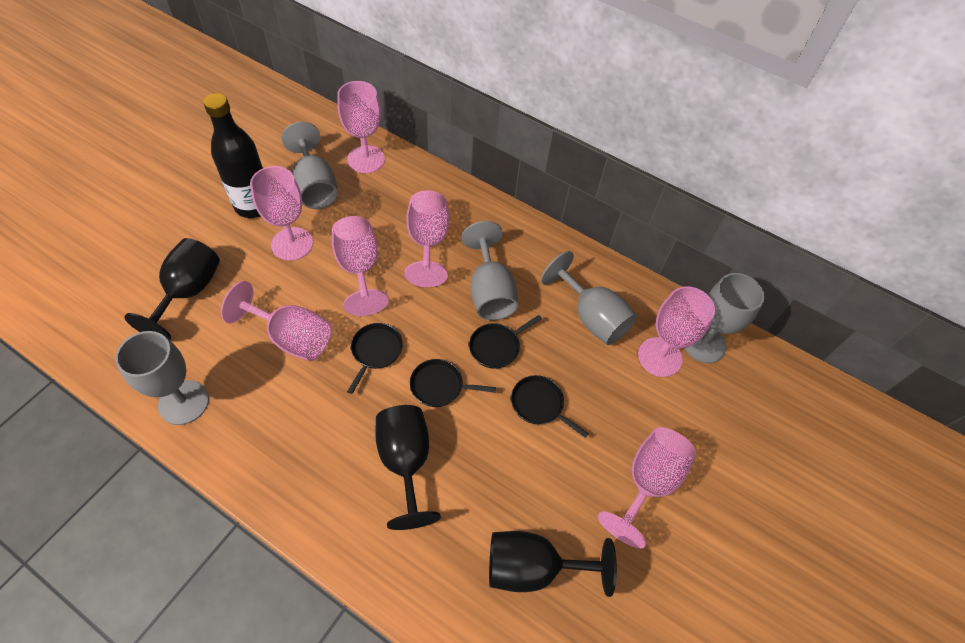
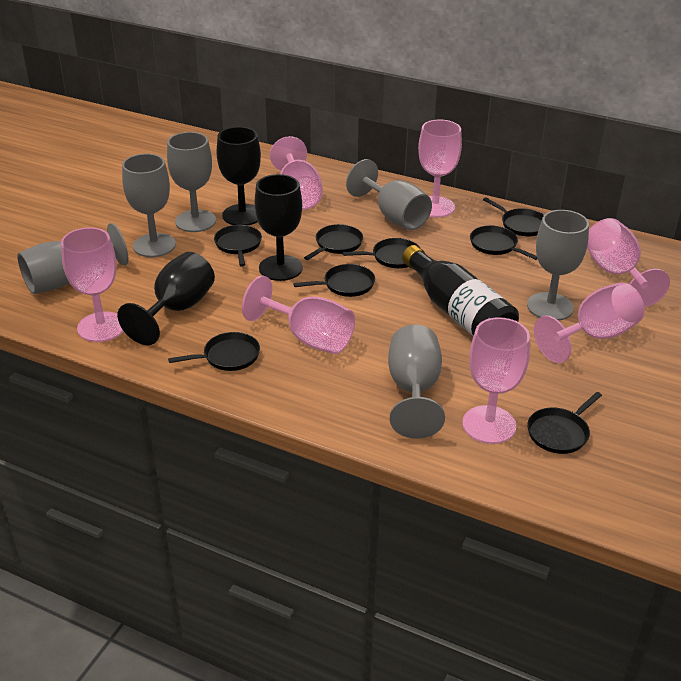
black pan: [347,323,403,394] [410,359,496,407] [469,315,542,369] [511,375,589,438] = 4 -> [168,332,260,371] [214,225,262,267] [293,264,375,297] [304,224,363,260] [342,238,420,268] [470,226,537,260] [483,197,544,236] [527,392,602,454] = 8
grey goblet: [115,331,209,425] [281,122,338,209] [462,221,518,320] [541,251,637,345] [685,273,764,363] = 5 -> [17,223,128,294] [122,154,176,257] [167,132,216,232] [346,159,432,230] [388,325,445,439] [527,210,589,321] = 6

